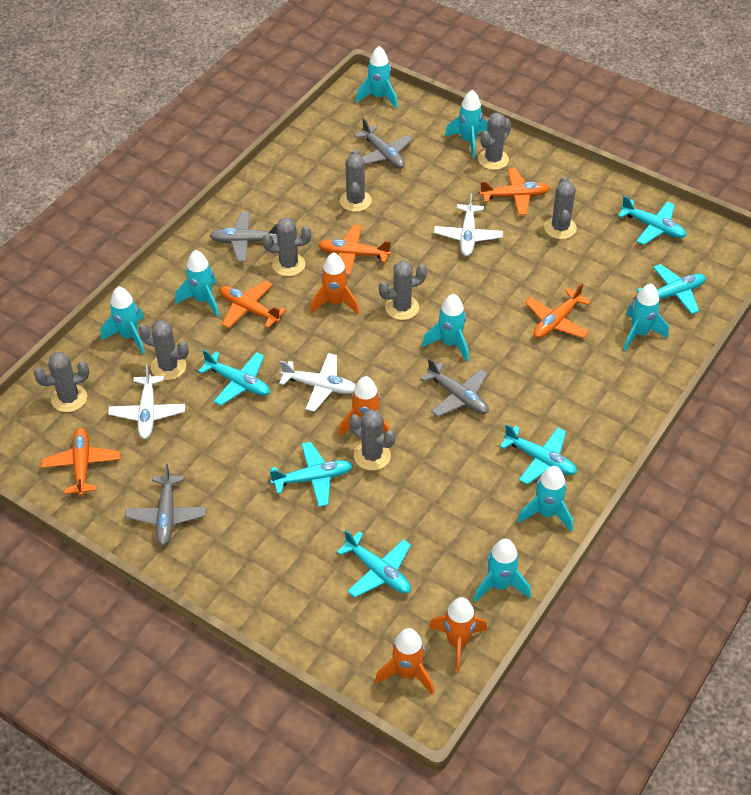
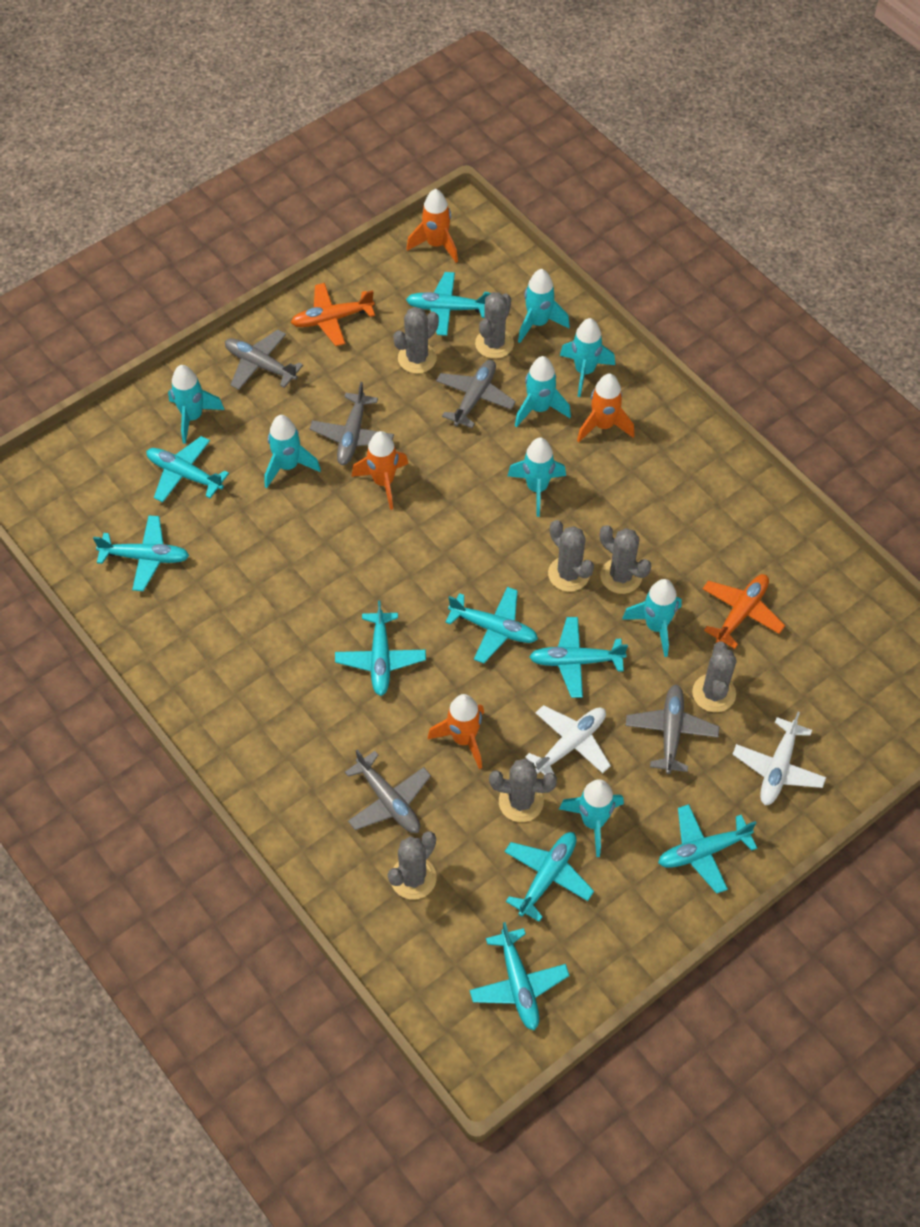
grey cactus: [34,352,89,412] [138,320,189,380] [262,217,311,276] [340,150,372,212] [350,409,395,471] [379,261,427,320] [478,112,511,170] [544,177,577,239] = 8 -> [388,831,437,900] [393,307,439,374] [475,292,514,359] [489,758,557,822] [548,520,594,592] [600,525,651,594] [692,642,737,712] = 7
grey plane: [125,464,207,546] [209,212,278,262] [354,118,413,168] [420,358,489,417] = 4 -> [225,330,303,390] [310,382,394,465] [345,749,431,833] [436,360,516,428] [626,685,719,774] = 5
orange plane: [41,428,121,496] [219,281,286,328] [318,225,391,275] [480,168,550,215] [525,283,591,339] = 5 -> [291,283,375,346] [702,574,785,649] = 2
turquoise plane: [198,349,270,406] [270,442,353,507] [337,530,411,598] [500,424,577,485] [618,196,687,245] [637,264,706,314] = 6 -> [93,515,189,591] [146,436,229,502] [335,601,426,696] [406,272,491,336] [445,587,538,663] [470,922,570,1030] [504,832,594,922] [529,617,628,698] [658,804,757,894] = 9
white plane: [108,364,185,439] [279,353,356,412] [434,193,503,256] = 3 -> [525,705,611,775] [732,712,826,805] = 2

